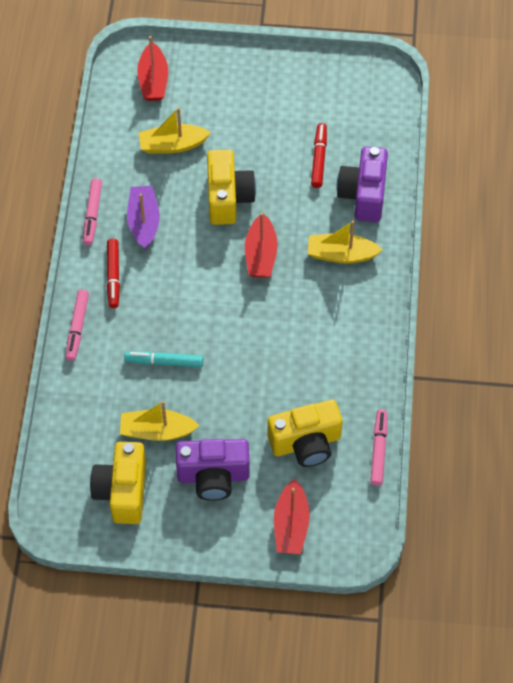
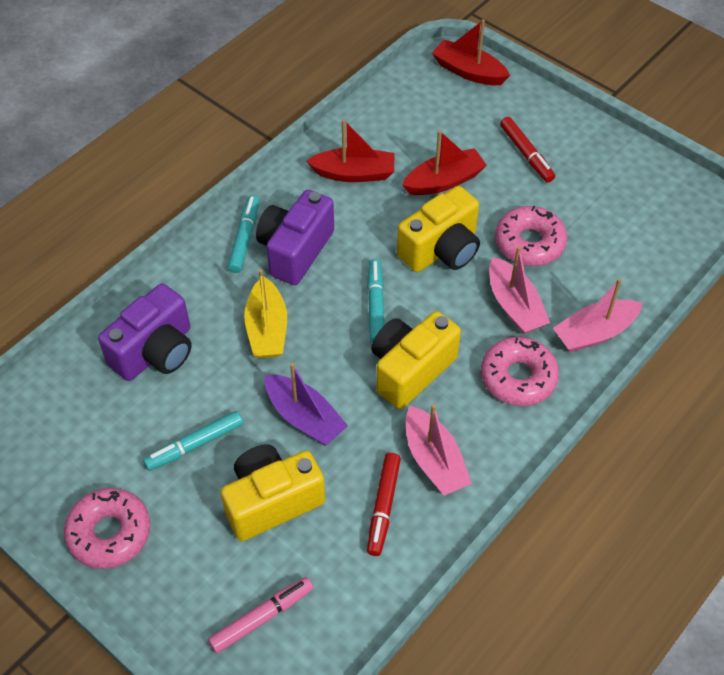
pink boat: none = 0 -> [406,404,472,496] [489,246,550,334] [553,278,643,352] = 3
pink donut: none = 0 -> [64,488,150,569] [481,337,559,406] [495,206,567,266] = 3
pink marker: [66,290,89,361] [83,178,102,245] [370,409,387,486] = 3 -> [208,577,313,654] = 1
turquoise marker: [124,351,203,367] = 1 -> [143,411,243,471] [228,195,259,273] [367,259,384,343] = 3
yellow boat: [120,401,199,441] [139,107,211,154] [308,220,383,263] = 3 -> [244,269,287,358] = 1

